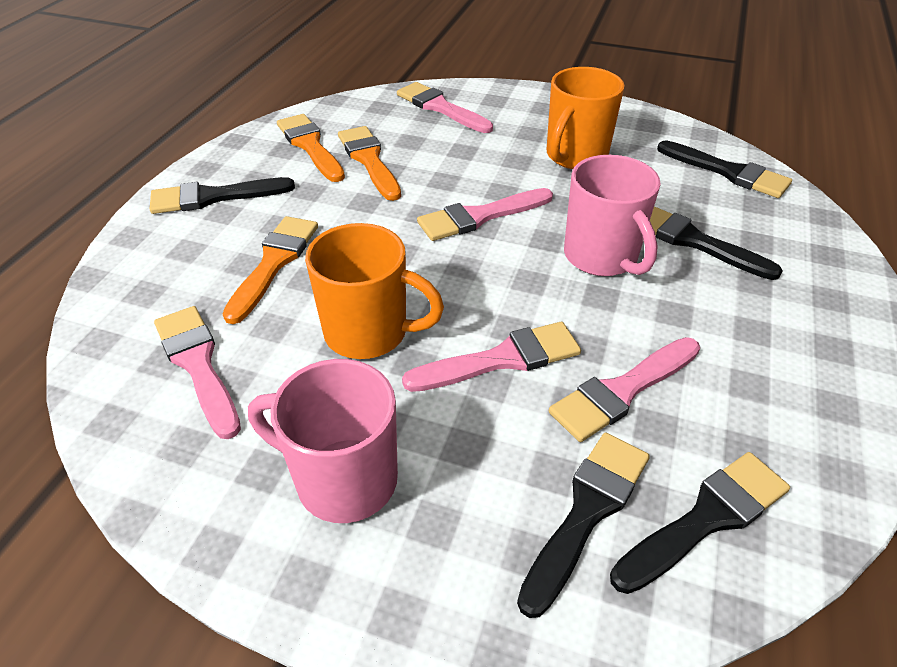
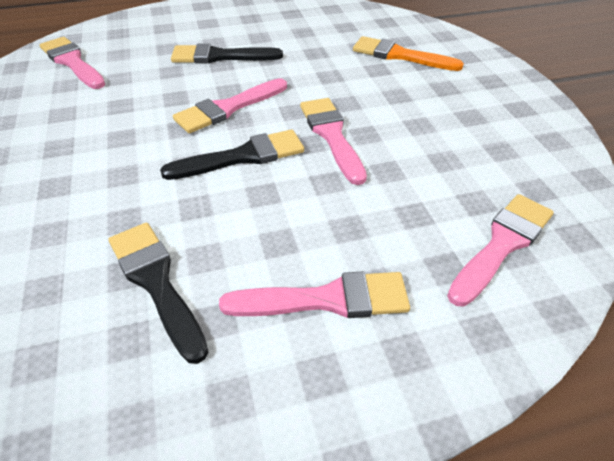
black brush: [150,177,295,214] [517,433,650,618] [610,452,790,594] [650,207,782,280] [657,140,792,198] = 5 -> [109,223,208,364] [160,129,304,180] [171,43,283,64] = 3
orange brush: [222,216,318,324] [277,114,345,182] [338,126,401,201] = 3 -> [353,36,464,71] = 1
orange mug: [305,223,444,359] [546,67,625,169] = 2 -> none = 0
pink mug: [248,359,398,523] [564,155,661,276] = 2 -> none = 0

